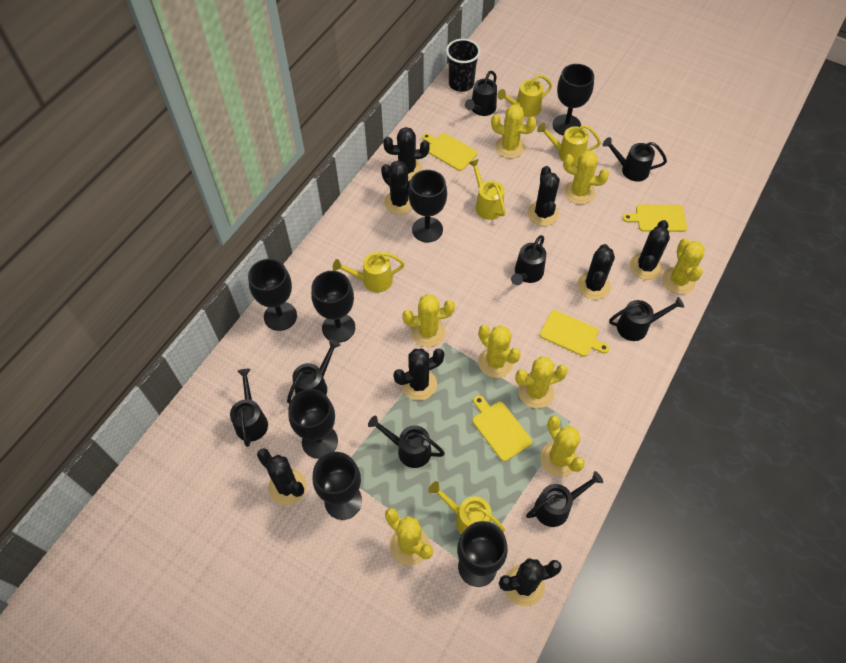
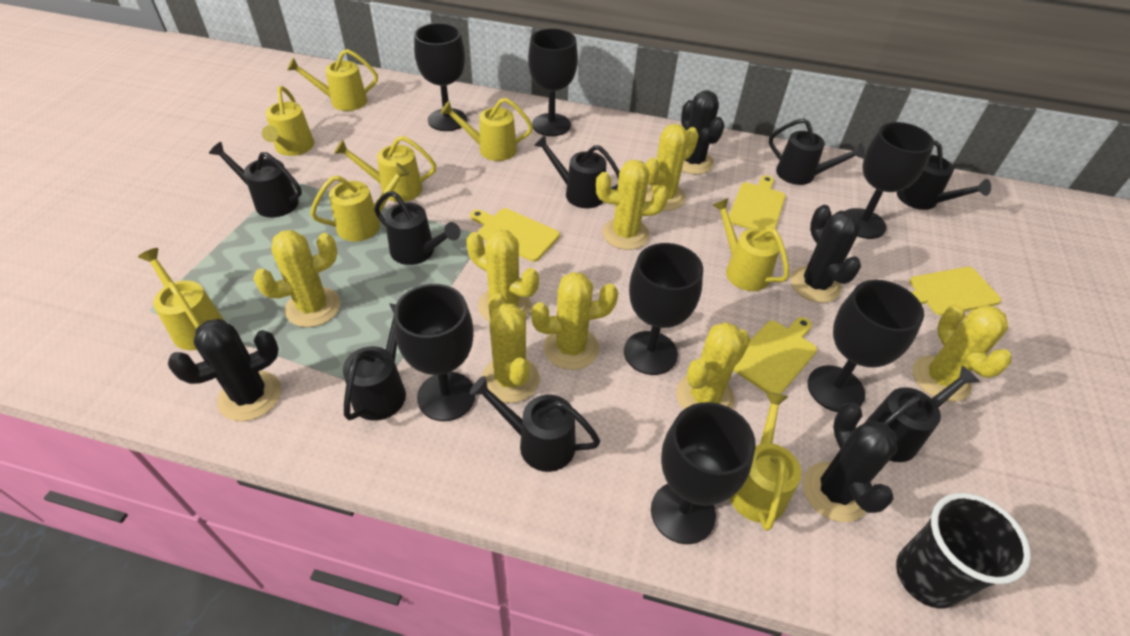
black cactus: [257,448,307,505] [381,160,413,215] [383,127,430,181] [393,348,445,400] [499,558,562,607] [527,166,560,226] [577,244,615,300] [630,220,670,280] = 8 -> [168,319,281,421] [681,90,725,174] [790,205,861,303] [803,403,898,522] = 4
yellow watering can: [333,252,405,292] [428,481,505,534] [469,159,505,220] [497,74,552,117] [537,123,601,165] = 5 -> [138,248,225,350] [262,86,314,156] [287,49,378,111] [310,163,410,241] [334,136,436,202] [440,98,533,161] [713,198,789,291] [730,392,801,531] = 8

